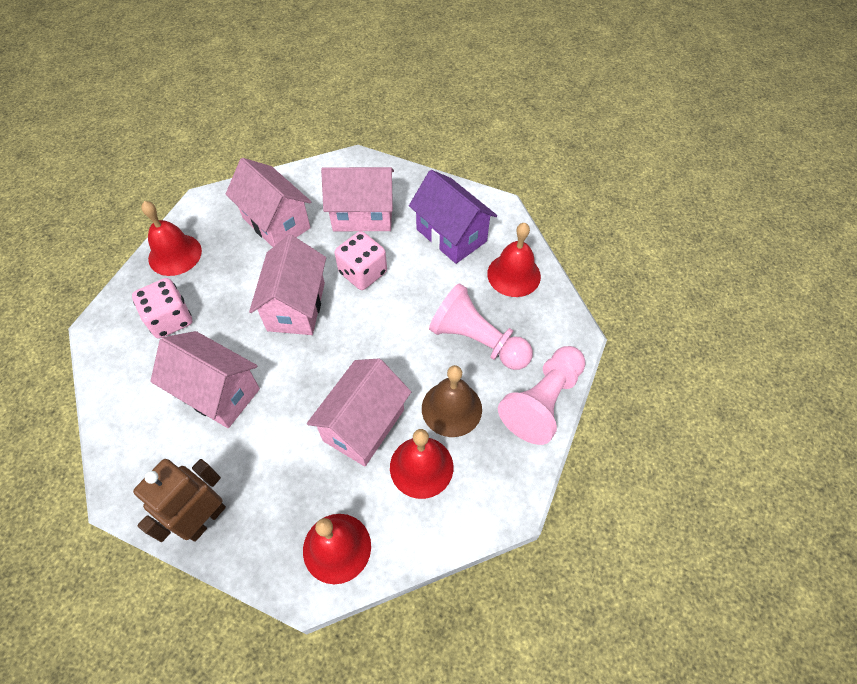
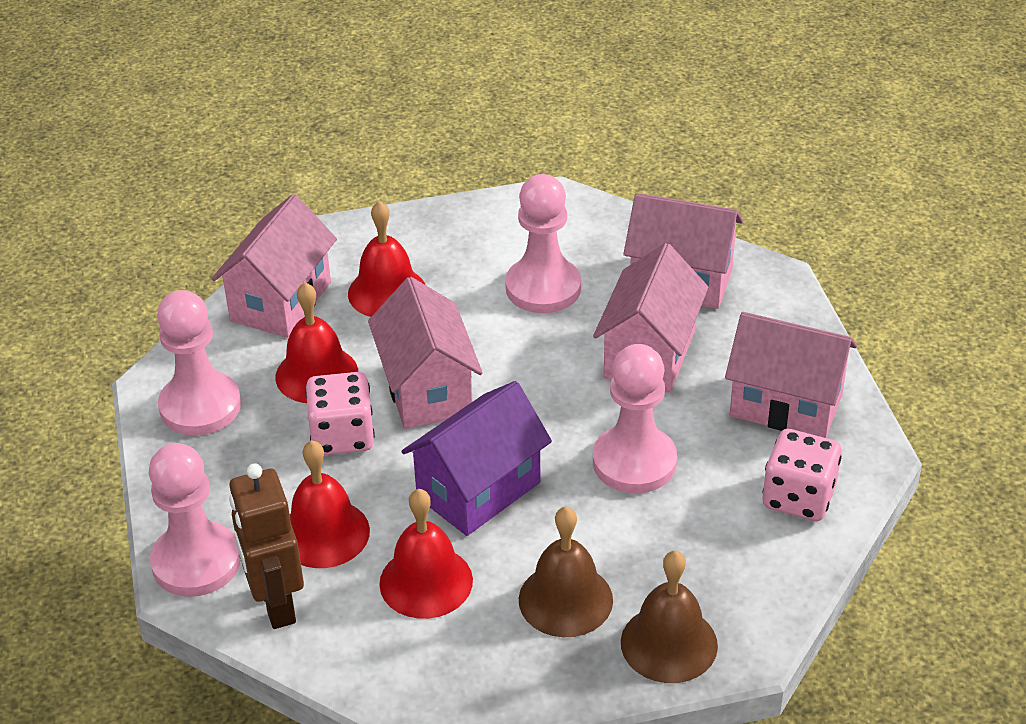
brown bell: [422,365,482,437] = 1 -> [519,506,613,637] [621,551,718,683] = 2
pink pawn: [429,283,533,370] [498,346,586,445] = 2 -> [149,443,240,597] [157,290,241,435] [505,174,581,313] [593,344,677,493] = 4

